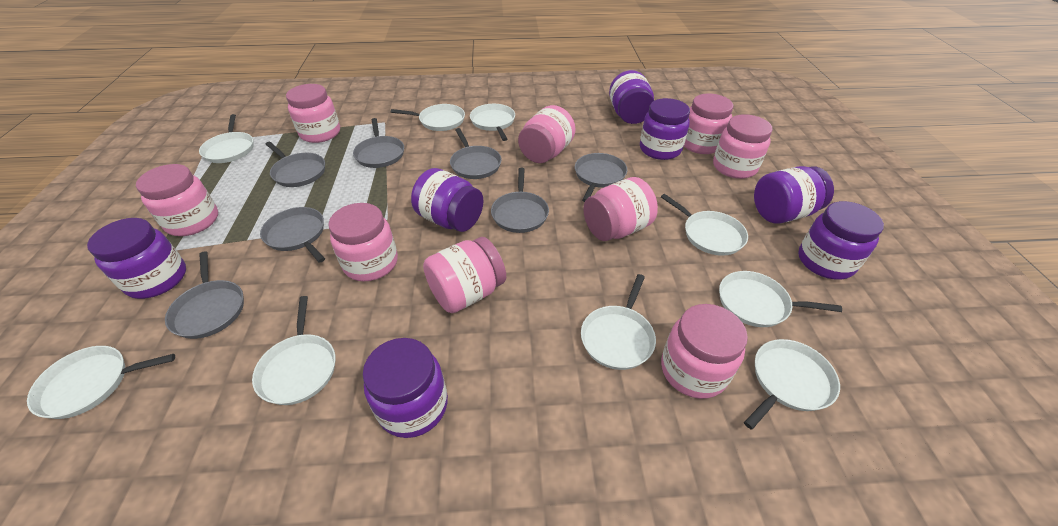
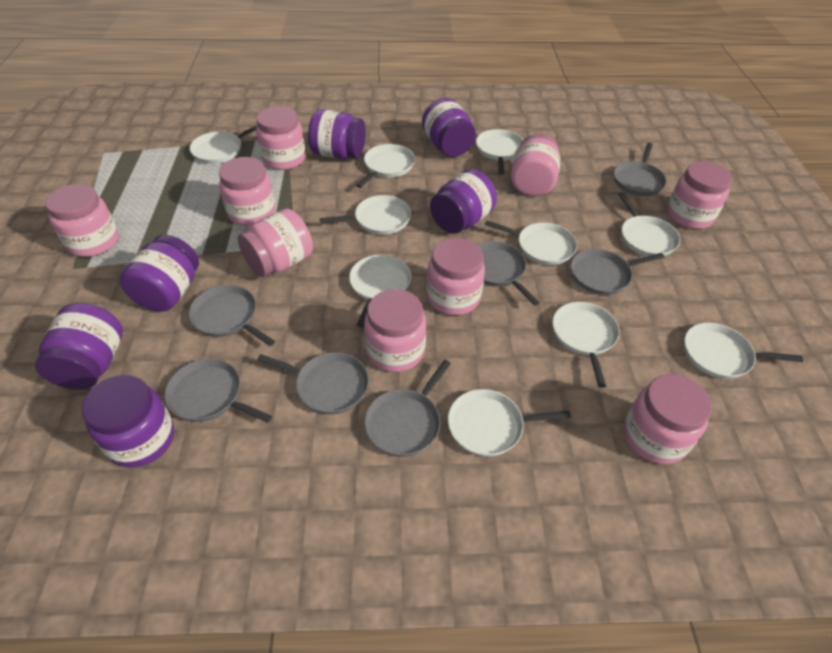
purple jar: [87,218,186,299] [363,338,448,438] [411,168,484,232] [609,70,654,124] [640,98,690,160] [754,166,834,224] [798,201,884,280] = 7 -> [35,303,123,390] [81,375,174,468] [120,235,199,312] [308,109,366,159] [422,98,476,157] [430,169,497,234] = 6
white pan: [27,346,175,419] [199,114,253,163] [252,296,335,405] [391,104,465,131] [470,104,515,141] [581,274,656,370] [661,194,748,256] [719,271,842,327] [744,339,840,430] = 9 -> [190,125,257,164] [320,195,411,235] [349,255,411,327] [356,144,415,188] [448,389,571,457] [476,129,523,174] [485,220,577,265] [552,302,620,388] [618,192,680,256] [684,323,803,379] = 10

